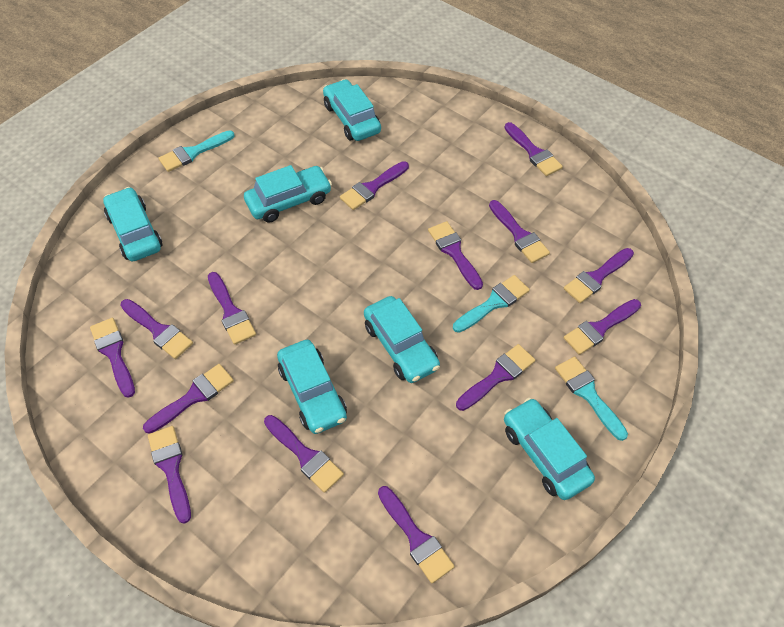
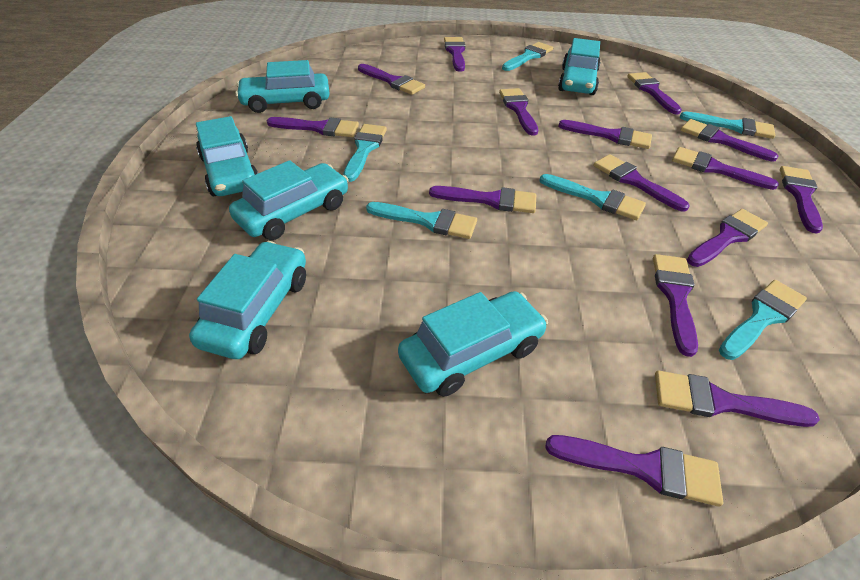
purple brush: [90,318,135,398] [121,299,193,359] [143,364,234,434] [148,426,191,524] [208,272,256,345] [264,415,344,493] [340,161,409,210] [378,486,455,583] [428,221,483,290] [456,344,535,411] [489,200,550,263] [504,122,563,176] [564,248,634,303] [564,299,641,355] = 14 -> [267,117,359,137] [358,64,425,95] [429,186,536,213] [444,37,465,72] [499,88,538,136] [545,435,723,507] [559,120,652,149] [593,154,690,212] [627,72,682,115] [653,254,698,357] [655,370,820,427] [672,147,779,190] [680,119,778,162] [687,209,768,267] [780,166,823,234] = 15
turquoise brush: [158,130,235,172] [453,275,530,333] [555,357,628,441] = 3 -> [343,124,387,182] [366,202,477,239] [502,42,553,71] [539,174,646,220] [680,111,775,139] [719,280,807,360] = 6

